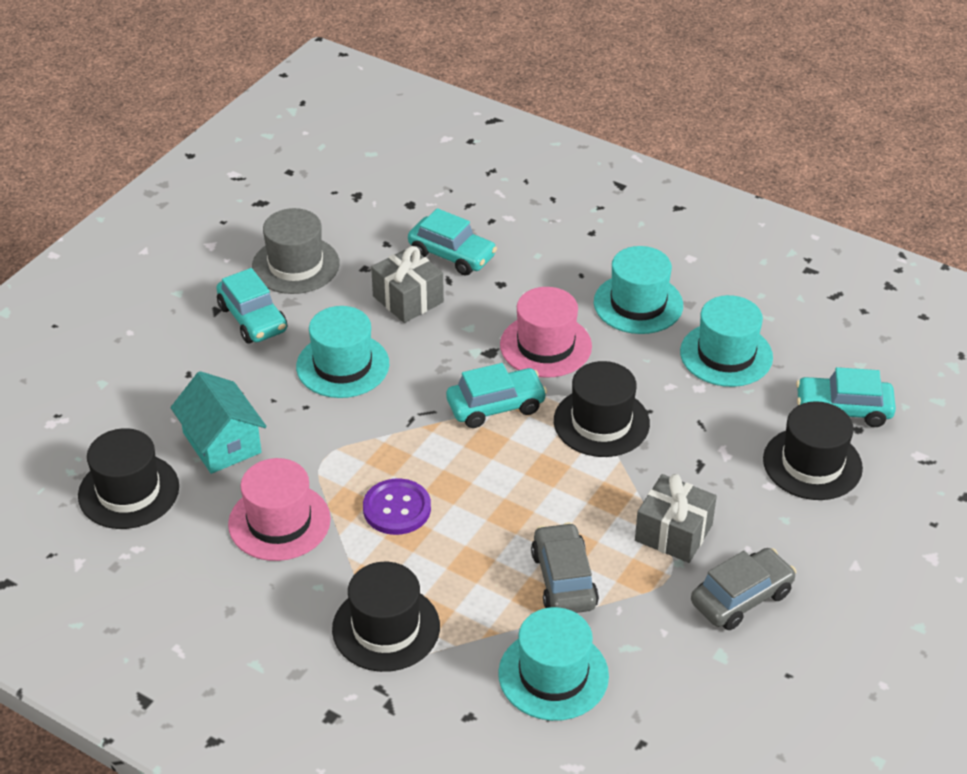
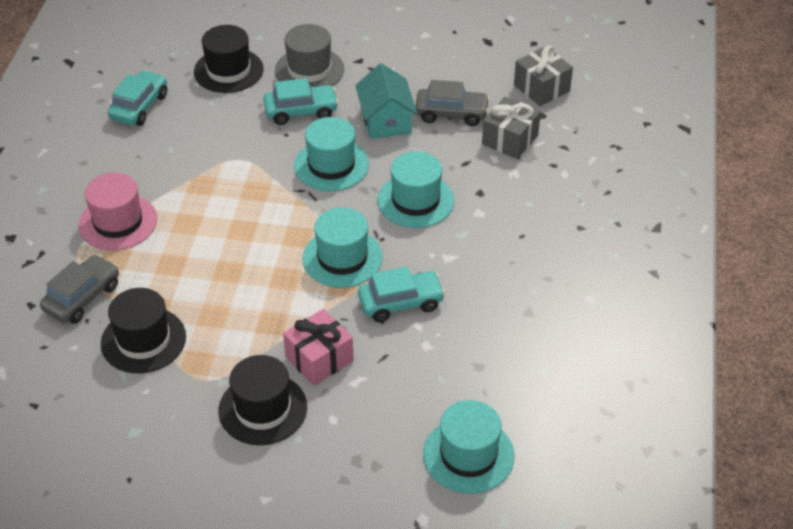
black hat: [78,428,179,529] [332,562,440,672] [554,361,650,457] [763,401,863,500] = 4 -> [101,288,186,373] [194,25,264,93] [218,355,307,445] = 3
pink gift: none = 0 -> [283,309,354,386] = 1
pink hat: [228,458,331,561] [500,287,592,378] = 2 -> [78,172,157,250] = 1
purple button: [363,478,431,535] = 1 -> none = 0
turquoise car: [216,268,287,343] [408,208,497,276] [446,363,547,428] [796,367,896,427] = 4 -> [108,70,167,126] [263,78,339,125] [358,266,445,322] = 3

